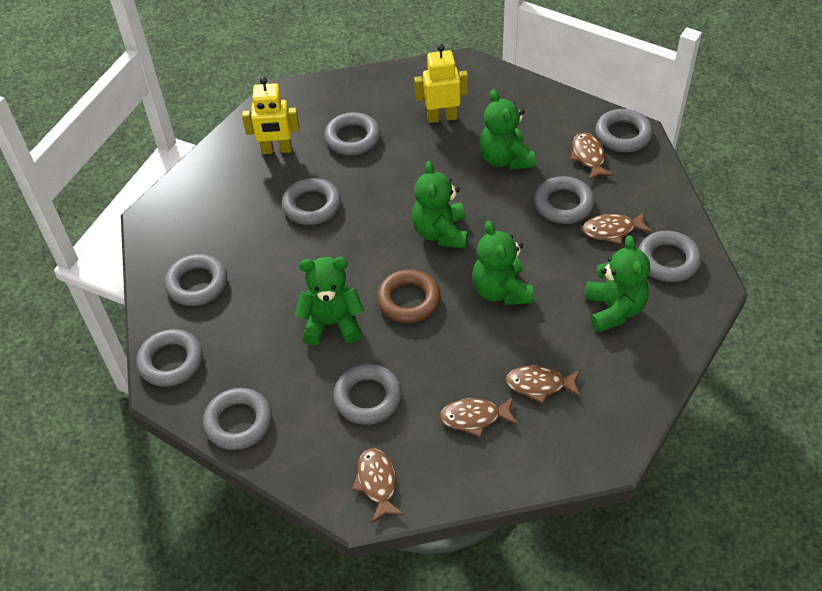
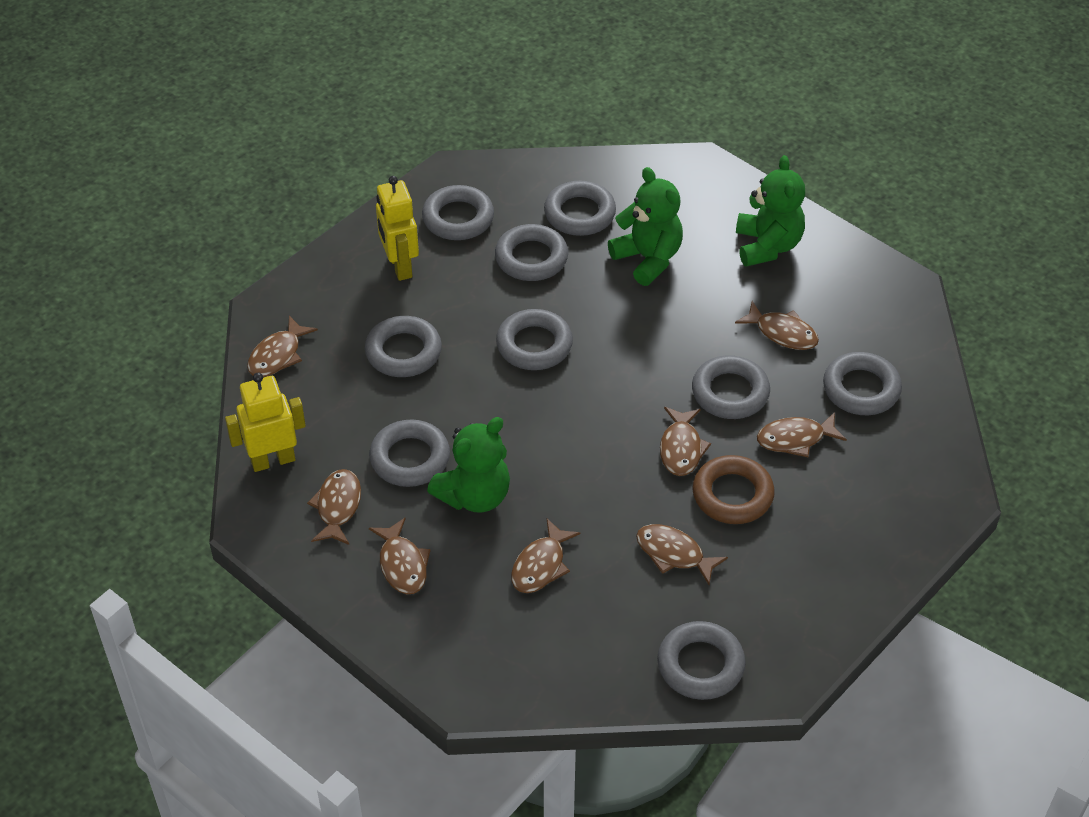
brown fish: [352,448,404,523] [440,397,518,437] [505,366,581,404] [570,133,614,181] [583,212,652,244] = 5 -> [247,316,318,377] [307,469,361,545] [369,518,431,594] [511,519,580,593] [636,524,728,585] [660,407,711,476] [735,301,819,350] [757,412,847,457] = 8
green teddy bear: [295,257,364,346] [412,161,468,249] [472,221,533,305] [479,90,536,170] [585,235,650,332] = 5 -> [427,417,510,512] [608,167,683,286] [736,155,805,267] = 3

